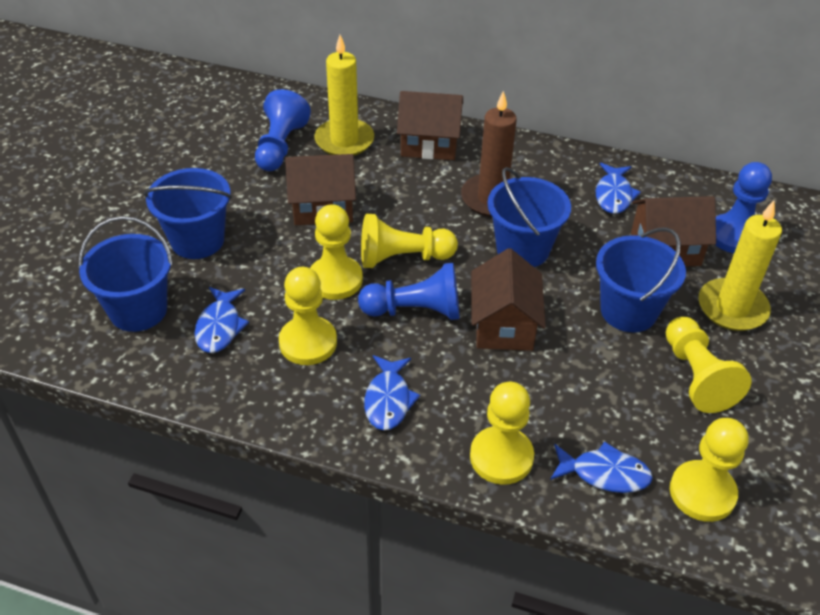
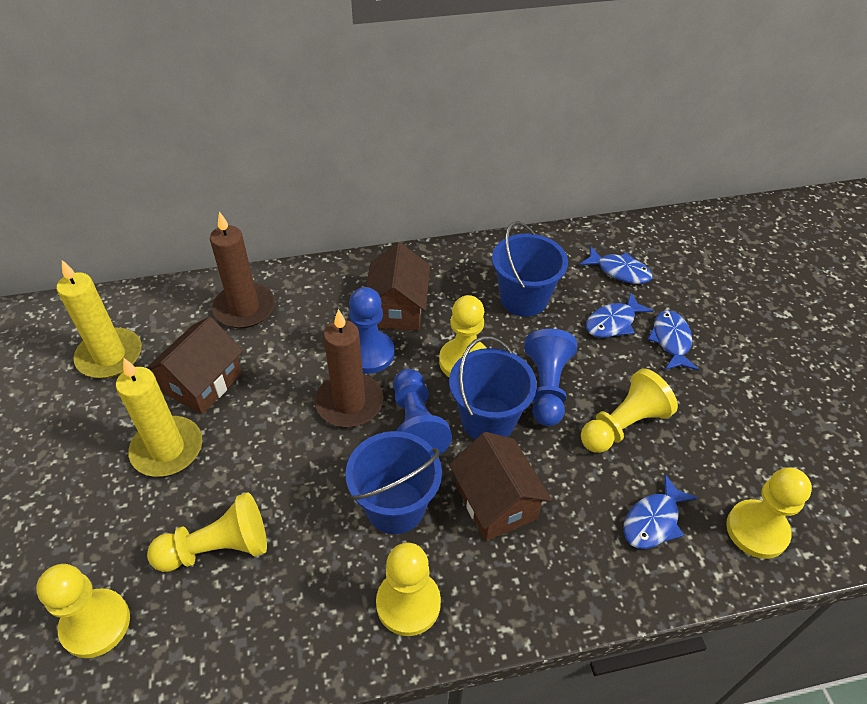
blue bucket: [78,216,173,332] [144,168,232,259] [487,167,571,267] [596,227,686,332] = 4 -> [345,431,442,534] [449,336,537,439] [492,221,568,316] = 3
brown candle: [461,91,517,217] = 1 -> [210,211,275,328] [315,309,383,427] = 2
brown house: [285,154,356,225] [397,91,463,160] [471,248,546,351] [631,196,716,266] = 4 -> [147,316,243,414] [366,242,430,330] [449,432,552,541] = 3

